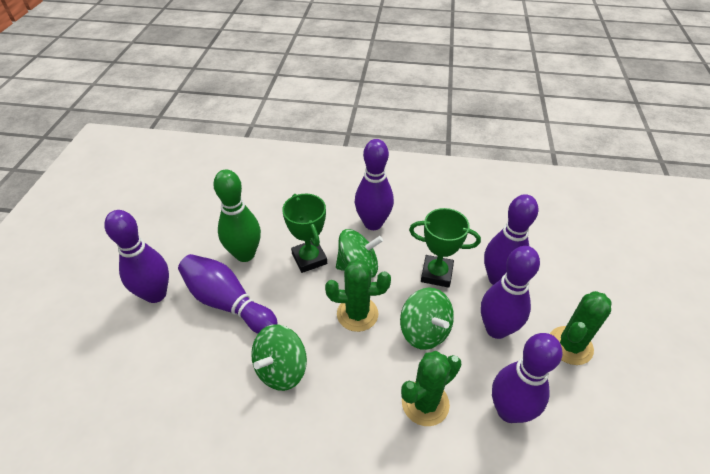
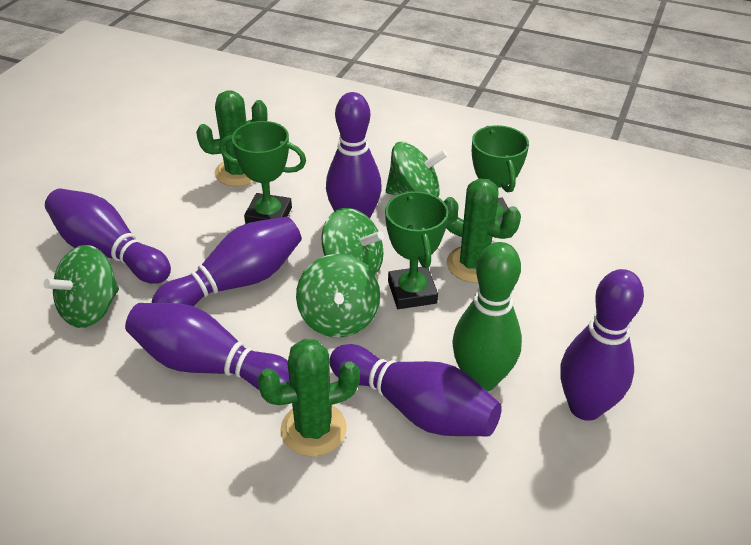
green spinning top: [251,324,307,391] [336,229,383,278] [400,288,454,350] = 3 -> [44,245,119,328] [296,254,380,338] [321,208,384,276] [386,142,448,197] = 4
green trophy: [282,194,327,273] [409,208,481,288] = 2 -> [219,121,306,224] [385,191,448,309] [472,125,529,221] = 3

